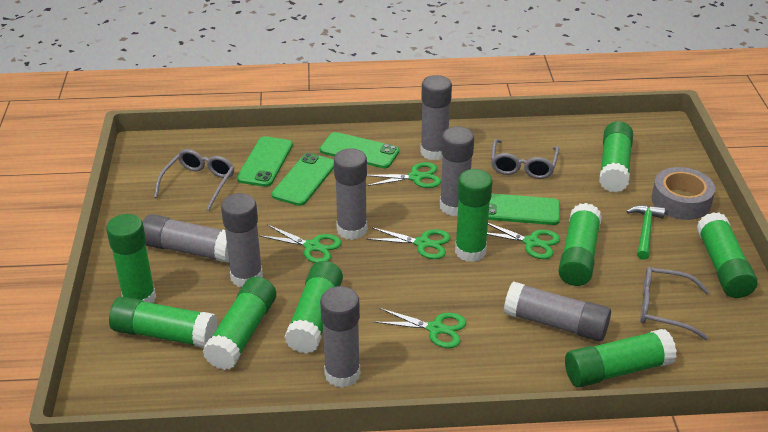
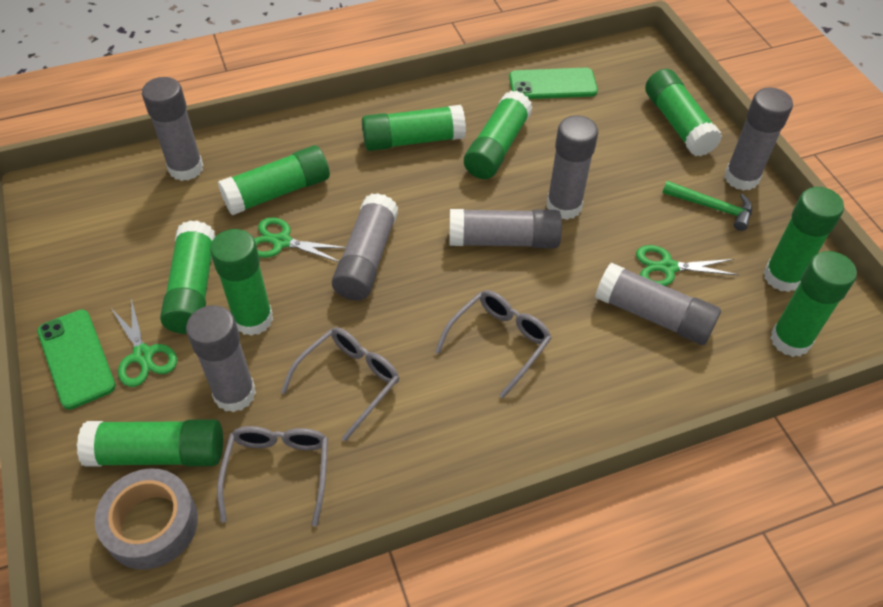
green phone: [237,136,293,187] [272,153,334,206] [320,132,399,169] [488,194,560,225] = 4 -> [37,310,116,410] [509,68,598,99] = 2
green scissors: [259,225,341,263] [366,162,441,188] [366,227,451,259] [374,308,466,348] [487,223,560,259] = 5 -> [110,298,177,387] [254,218,346,262] [636,245,739,286] = 3

